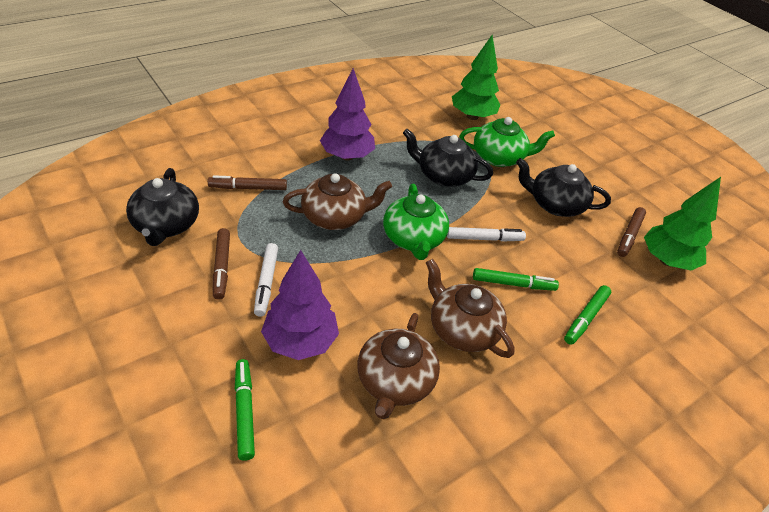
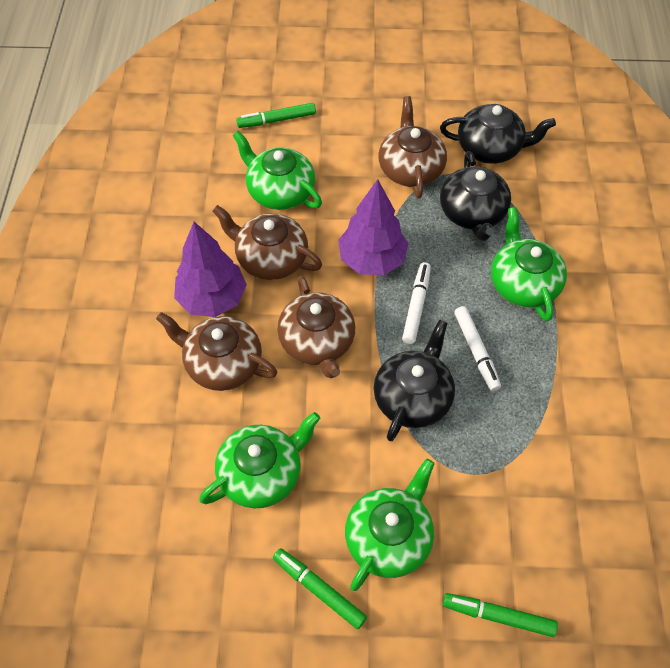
brown marker: [208,175,287,190] [213,228,230,300] [617,207,646,257] = 3 -> none = 0
brown teapot: [283,173,392,230] [357,313,440,419] [426,259,514,358] = 3 -> [156,312,278,391] [212,205,322,280] [277,275,355,378] [379,96,447,198] = 4
green teapot: [383,184,449,260] [459,117,555,167] = 2 -> [199,412,320,508] [232,131,322,210] [345,459,435,591] [491,207,567,321] = 4
green tree: [452,35,500,120] [644,177,721,271] = 2 -> none = 0

